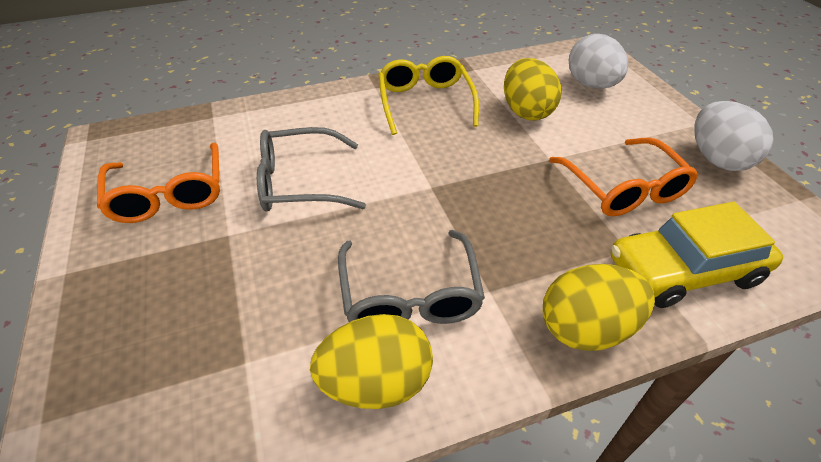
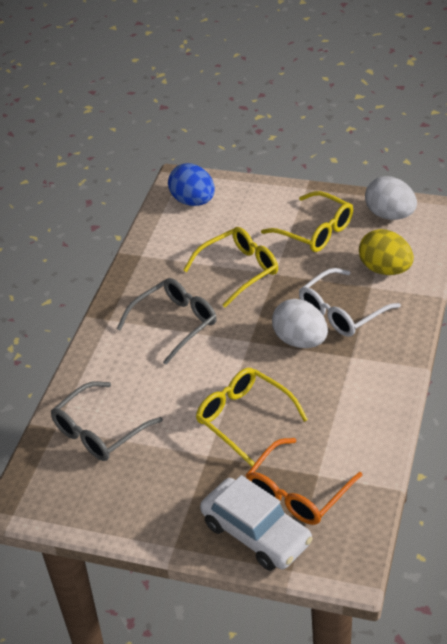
blue egg: none = 0 -> [168,163,215,206] = 1
orange glasses: [97,143,220,223] [549,138,698,216] = 2 -> [246,438,363,525] = 1
white car: none = 0 -> [200,475,313,571] = 1
white glasses: none = 0 -> [299,268,401,337] = 1
yellow car: [611,202,783,308] = 1 -> none = 0
yellow egg: [310,314,433,409] [504,58,562,121] [543,264,655,351] = 3 -> [359,229,414,275] = 1
yellow glasses: [378,56,479,135] = 1 -> [183,227,278,307] [196,368,308,466] [261,191,353,252] = 3

